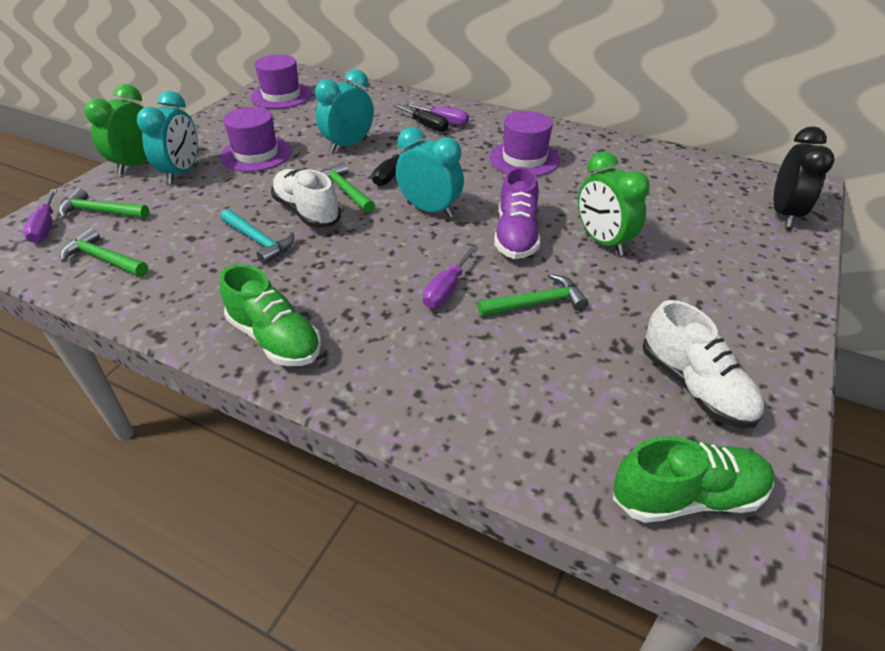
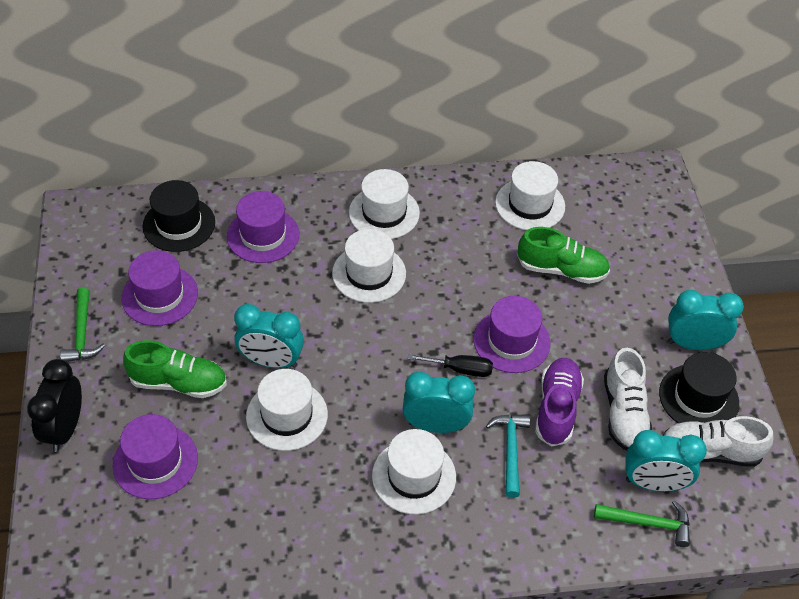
black hat: none = 0 -> [142,180,215,252] [659,352,739,423] = 2
black screwdriver: [372,144,413,186] [393,105,449,132] = 2 -> [407,354,493,377] = 1
green clock: [84,84,147,175] [578,151,650,255] = 2 -> none = 0
green hammer: [59,188,149,219] [61,228,148,277] [321,162,375,213] [478,274,588,317] = 4 -> [60,288,105,362] [594,500,690,547] = 2
purple hat: [220,107,292,172] [251,55,312,109] [489,111,561,176] = 3 -> [113,414,198,499] [121,250,198,326] [227,191,299,263] [474,296,551,373] = 4
purple screwdriver: [23,189,57,243] [405,104,469,126] [423,246,478,308] = 3 -> none = 0
turquoise clock: [137,91,198,184] [315,69,374,153] [396,127,464,218] = 3 -> [234,304,304,368] [403,371,475,433] [625,430,707,492] [668,290,744,350] = 4
white hat: none = 0 -> [246,369,328,451] [332,229,406,303] [349,169,420,239] [372,429,456,515] [495,161,565,230] = 5

